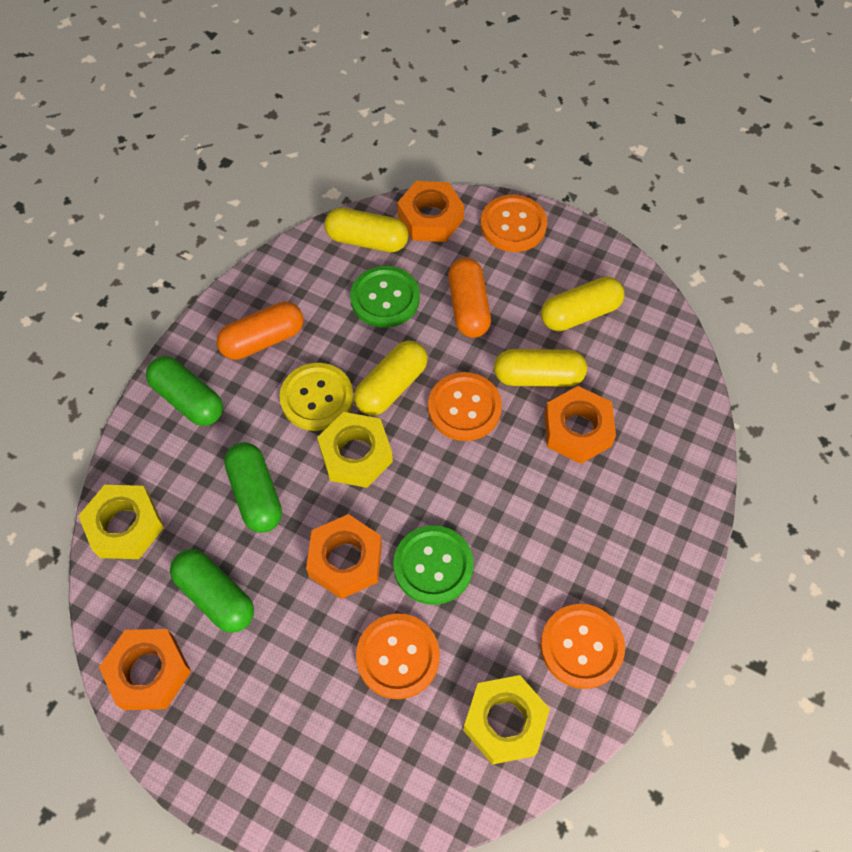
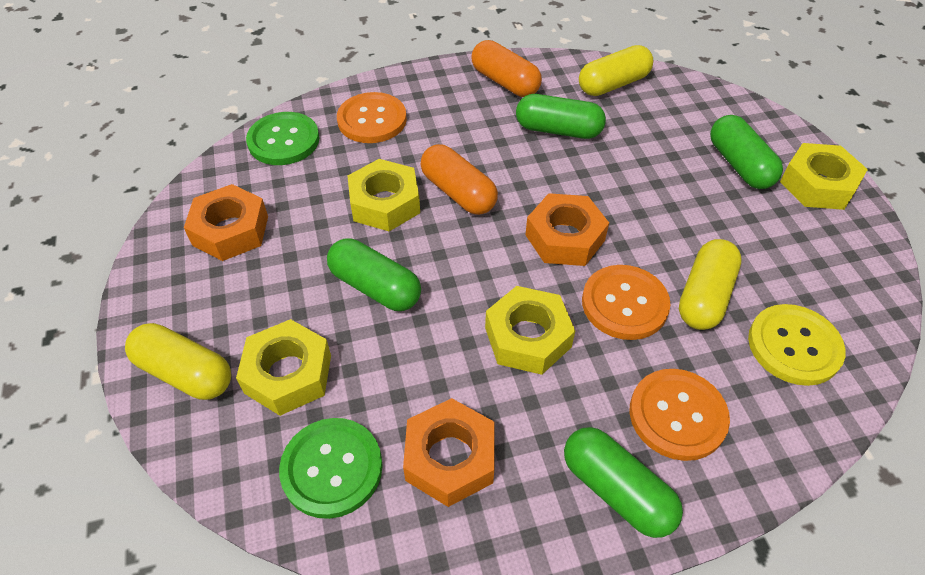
green capsule: [146,356,223,426] [170,549,254,633] [224,442,282,533] = 3 -> [327,239,421,311] [516,94,606,139] [564,427,683,538] [710,115,783,189] = 4
orange button: [356,613,440,699] [428,372,502,441] [481,195,547,252] [540,604,625,689] = 4 -> [337,92,407,143] [582,265,670,340] [630,369,730,461] = 3
orange nut: [99,629,191,710] [306,514,382,599] [397,181,464,242] [544,386,616,464] = 4 -> [184,184,268,261] [403,398,494,507] [525,193,609,266] = 3
yellow capsule: [324,208,408,252] [354,341,428,415] [494,349,587,387] [541,277,625,331] = 4 -> [125,323,231,400] [579,45,653,96] [679,239,742,330] = 3
yellow nut: [78,485,164,559] [317,412,393,488] [463,675,550,765] = 3 -> [236,319,331,416] [348,159,420,231] [485,286,575,375] [780,143,868,210] = 4

